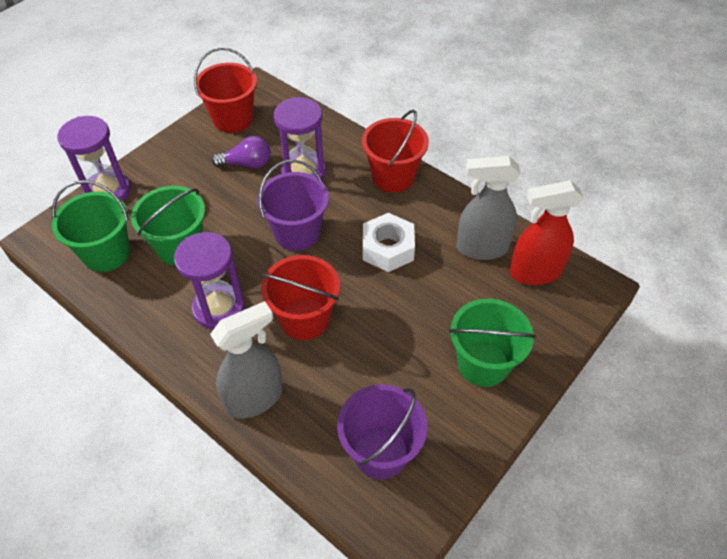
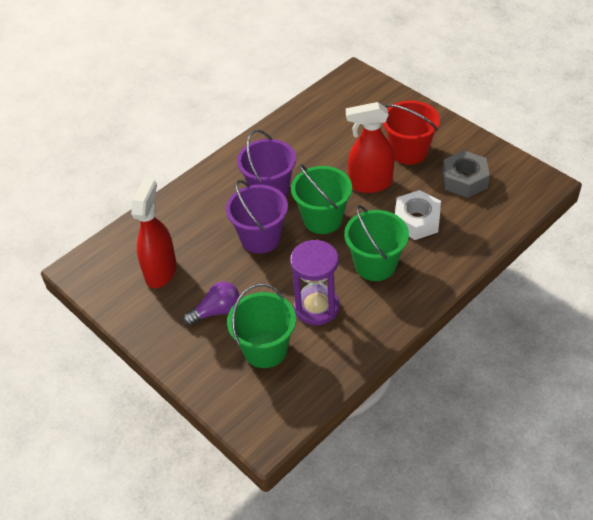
grey nut: none = 0 -> [442,150,490,198] = 1
grey spray bottle: [210,301,283,419] [456,156,520,260] = 2 -> none = 0
purple hourglass: [57,116,131,201] [174,232,245,329] [274,97,326,179] = 3 -> [290,240,339,325] = 1
red bucket: [194,48,257,133] [261,255,340,340] [362,110,429,192] = 3 -> [383,100,440,165] = 1
red spray bottle: [510,180,584,285] = 1 -> [131,178,177,288] [346,102,394,193] = 2

